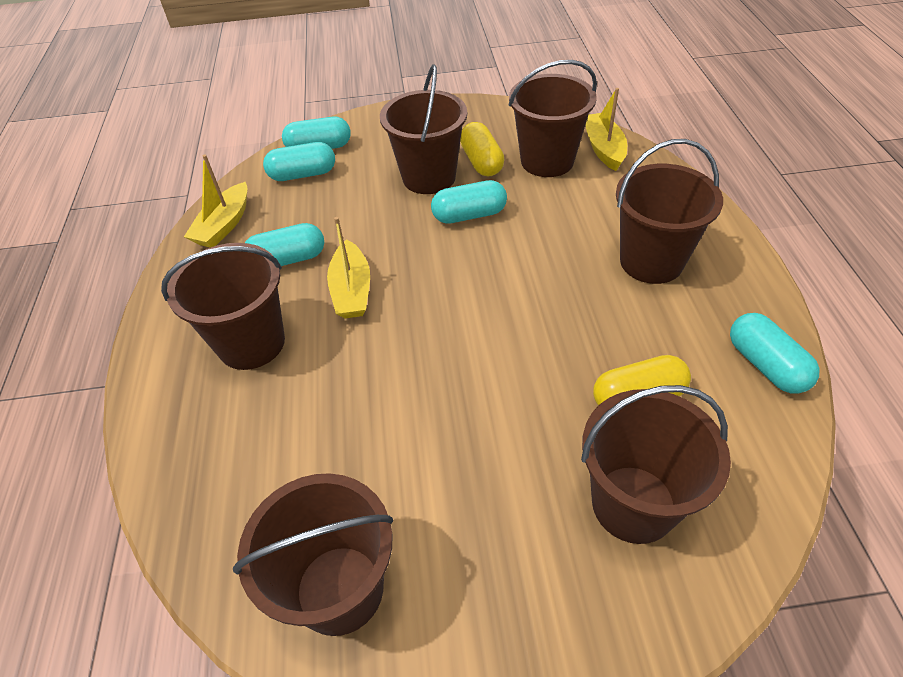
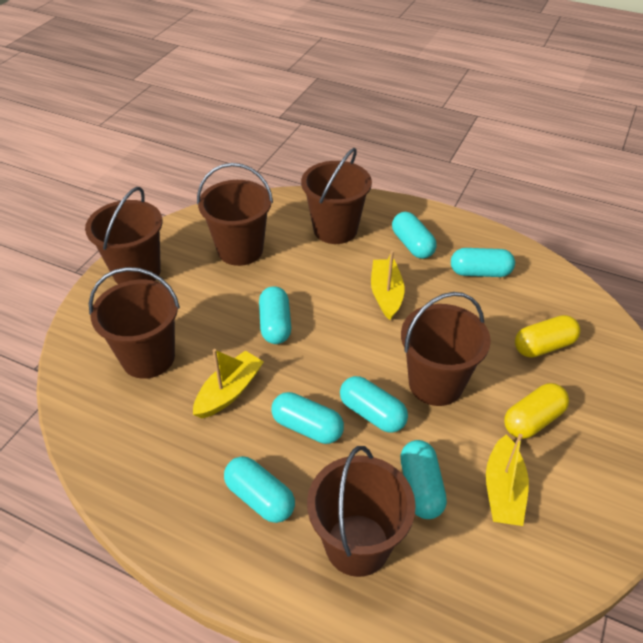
turquoise capsule: [245,223,324,266] [263,142,335,181] [282,117,351,149] [431,180,507,224] [730,313,819,394] = 5 -> [224,456,295,523] [259,286,291,344] [271,392,344,444] [340,376,408,433] [392,212,437,259] [400,440,447,519] [451,248,515,277] = 7

